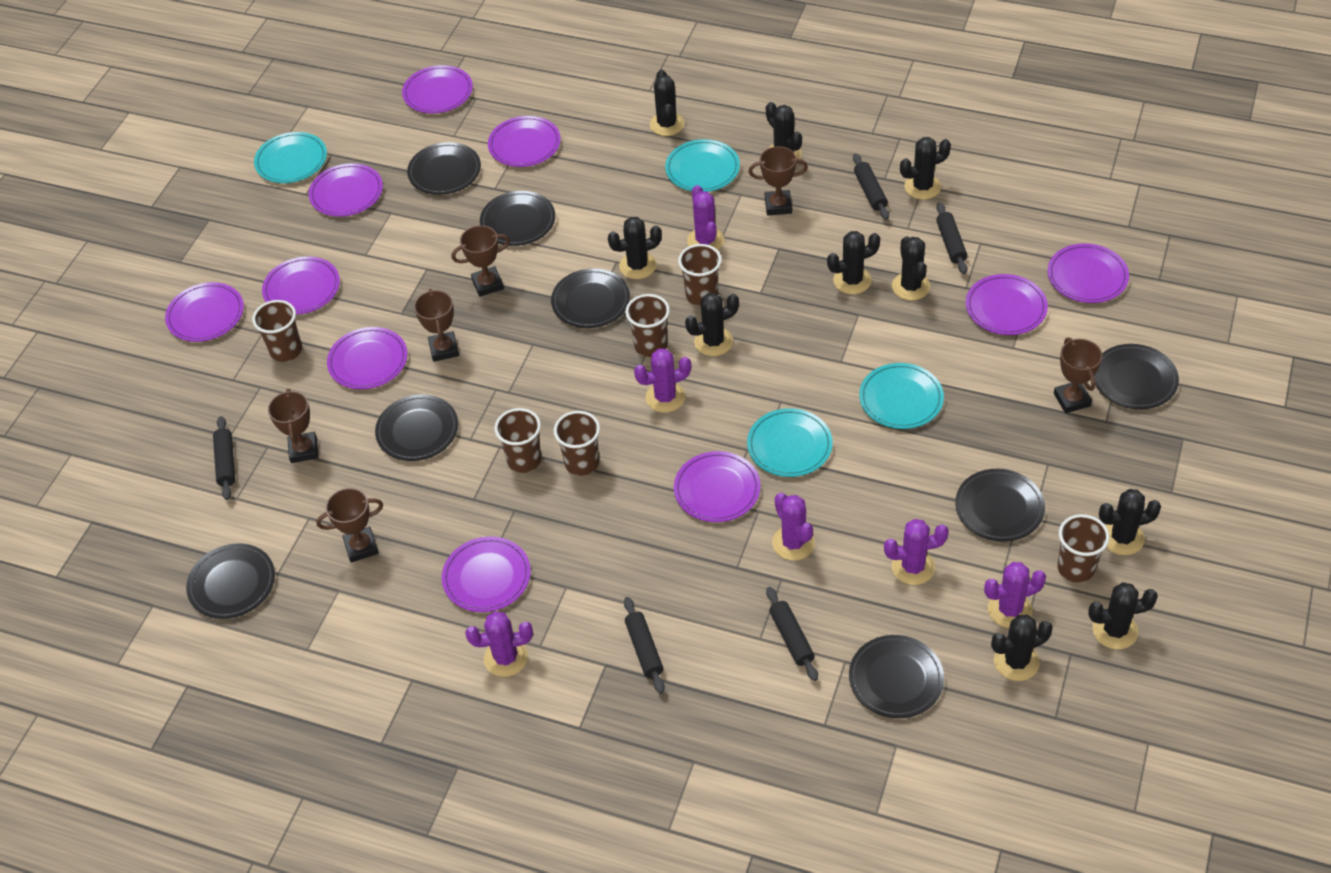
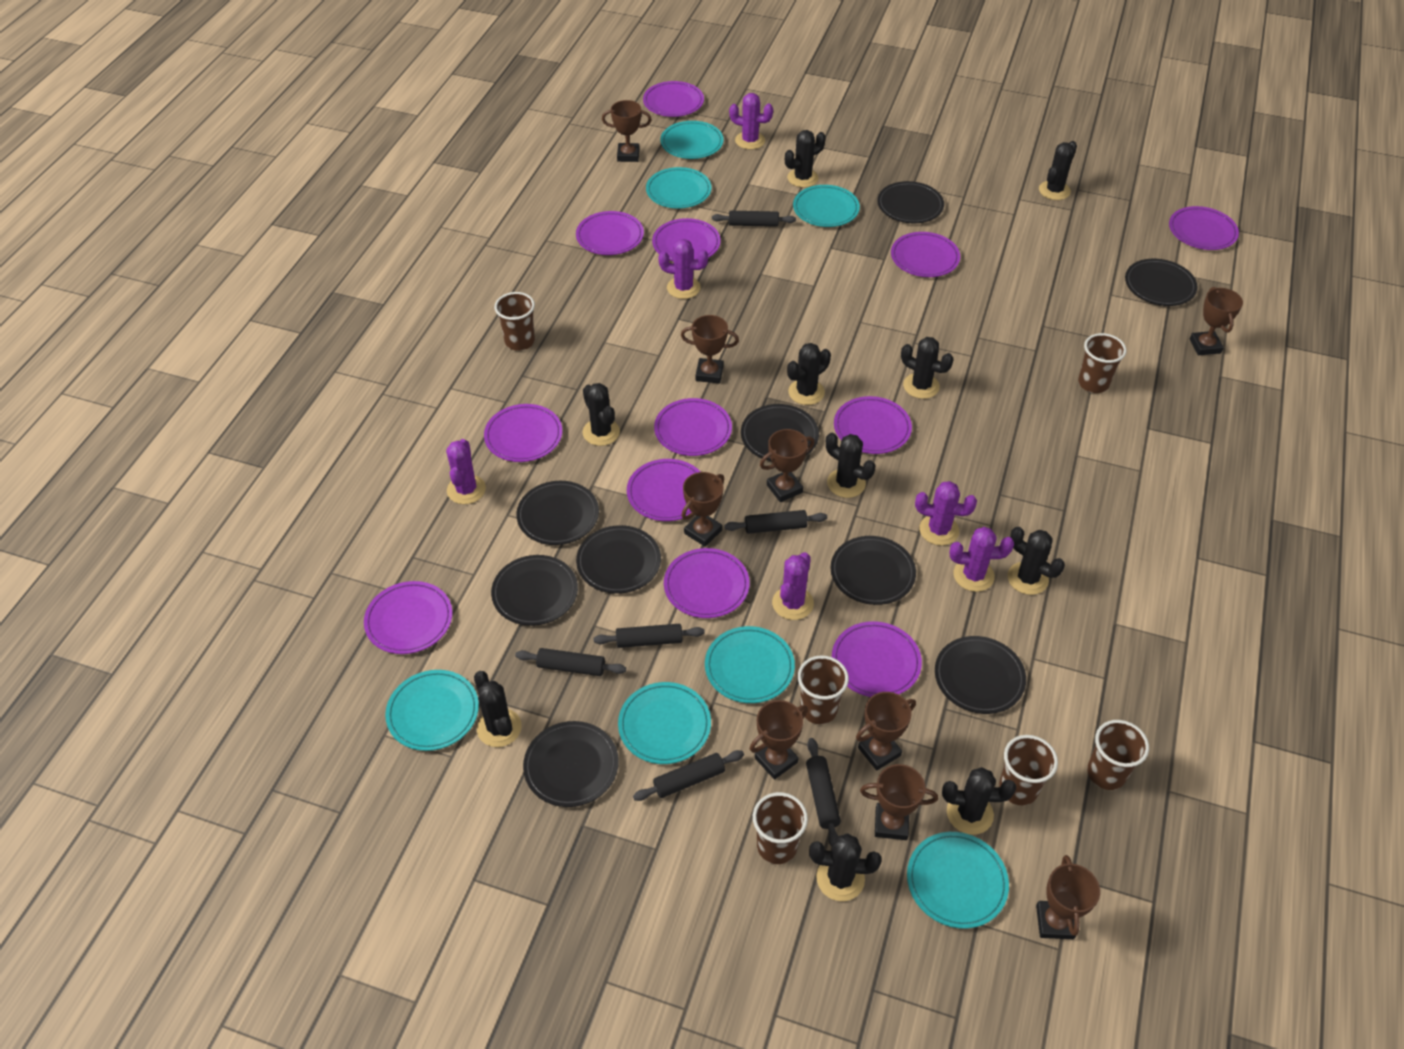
black plate: [186,543,275,619] [375,394,458,461] [407,142,481,195] [480,191,555,246] [551,268,630,328] [849,635,944,718] [955,469,1045,542] [1094,344,1179,409] = 8 -> [491,555,578,626] [516,481,599,545] [523,721,619,807] [576,525,661,594] [741,404,819,461] [831,536,916,605] [878,181,944,223] [935,636,1026,714] [1125,259,1198,306] = 9
black rolling pin: [213,416,235,500] [624,597,665,694] [766,587,818,681] [853,153,889,220] [936,202,967,274] = 5 -> [515,648,626,676] [593,624,705,648] [633,750,744,801] [712,211,796,227] [724,510,827,534] [806,738,841,846] = 6
brown trophy: [268,389,318,463] [316,488,383,563] [414,289,459,362] [451,225,510,297] [748,146,808,215] [1054,337,1102,413] = 6 -> [602,100,651,162] [681,315,739,383] [682,472,724,547] [750,700,808,780] [760,429,815,502] [856,692,916,771] [860,764,938,840] [1036,855,1100,939] [1190,287,1243,355] = 9
purple plate: [165,282,244,342] [262,256,340,315] [309,163,383,217] [327,327,407,389] [402,65,473,114] [442,537,531,612] [488,116,561,167] [674,451,760,522] [966,274,1048,335] [1047,244,1129,303] = 10 -> [364,581,452,654] [484,404,562,462] [576,211,644,255] [627,459,700,521] [643,81,704,117] [652,218,721,262] [654,398,732,456] [664,548,750,618] [832,621,922,697] [834,396,912,454] [891,232,960,277] [1169,206,1239,250] = 12
turquoise plate: [254,132,327,183] [665,139,740,192] [747,408,833,477] [859,363,944,429] = 4 -> [385,670,479,751] [618,682,711,764] [646,167,712,209] [660,121,724,159] [705,626,795,703] [793,185,860,227] [907,832,1009,929] = 7

